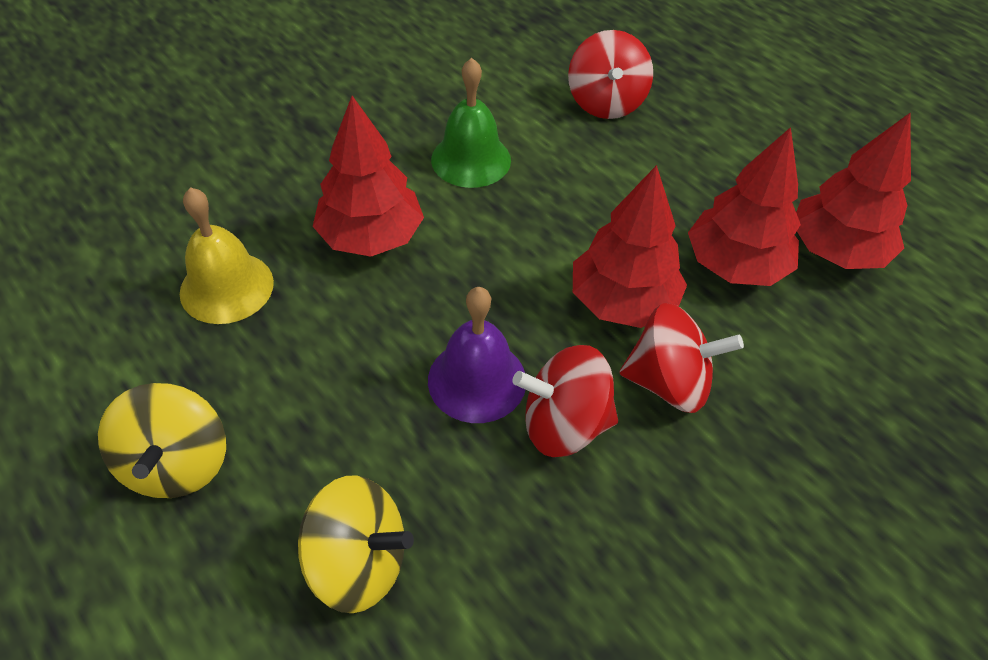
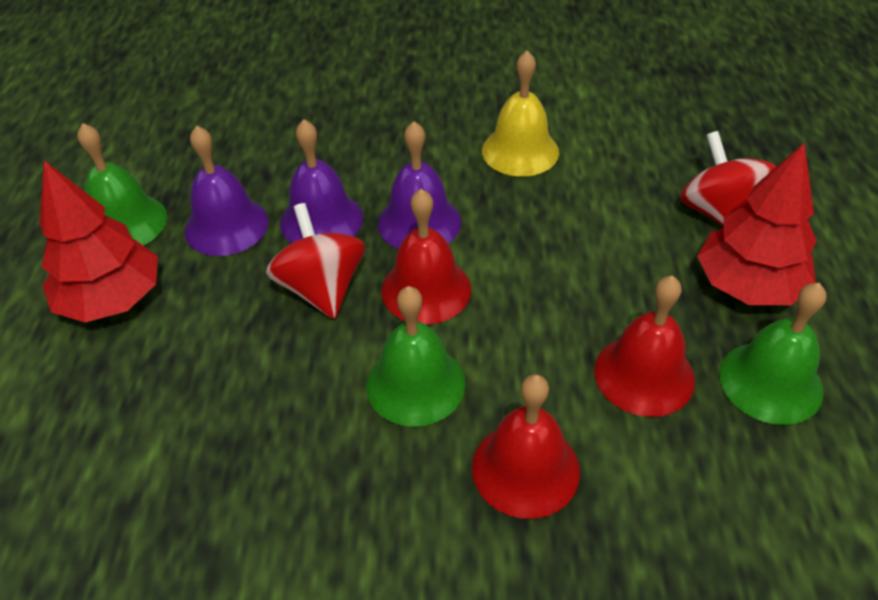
green bell: [431,58,511,188] = 1 -> [77,123,168,246] [366,286,465,427] [719,283,827,425] = 3
purple bell: [428,287,525,423] = 1 -> [185,125,269,256] [280,119,363,243] [378,121,461,249] = 3
red bell: none = 0 -> [381,189,471,324] [472,374,580,519] [594,275,695,417] = 3
red spinning top: [513,345,618,457] [568,30,653,119] [619,303,744,413] = 3 -> [266,203,365,319] [680,131,776,227] = 2
red tree: [313,96,424,257] [573,165,687,328] [688,127,801,286] [796,113,911,269] = 4 -> [39,161,158,323] [697,142,817,305] = 2
yellow spinning top: [98,383,226,498] [298,475,414,613] = 2 -> none = 0

